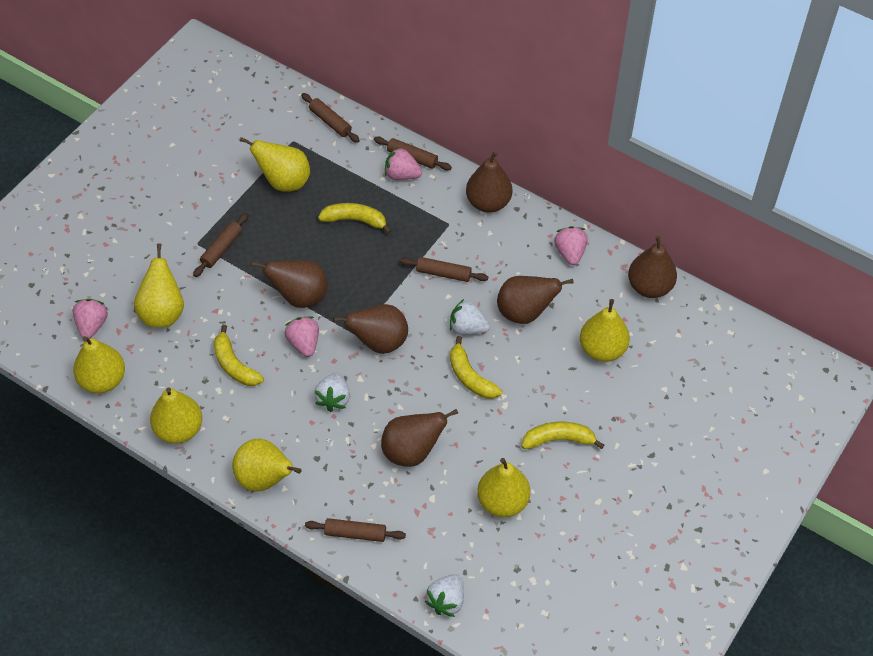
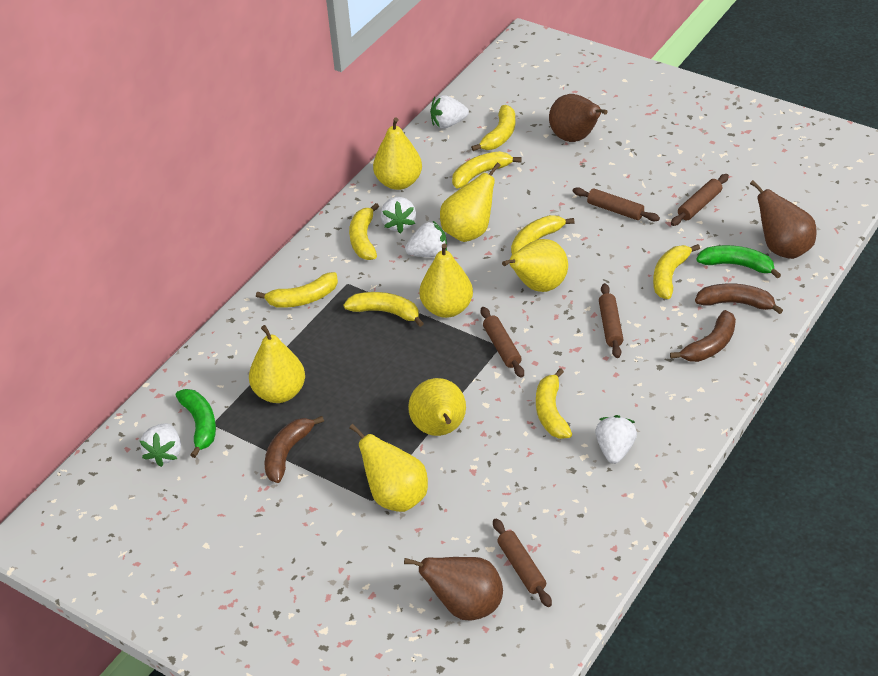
brown banana: none = 0 -> [265,416,324,483] [670,310,736,362] [695,283,783,314] = 3
brown pear: [251,260,328,308] [333,304,408,354] [381,409,458,467] [466,151,512,212] [497,276,574,324] [628,236,677,298] = 6 -> [404,557,503,621] [549,94,608,142] [750,180,817,259] = 3
green banana: none = 0 -> [175,389,216,458] [696,245,781,279] = 2
pink strawberry: [72,299,108,339] [285,316,319,357] [385,147,422,180] [554,226,588,265] = 4 -> none = 0
white strawberry: [314,373,350,412] [425,574,464,617] [450,299,490,335] = 3 -> [140,423,181,467] [381,197,416,234] [405,221,447,257] [430,95,469,129] [595,415,637,464] = 5
yellow banana: [214,325,264,386] [318,203,392,234] [450,336,502,399] [522,422,604,449] = 4 -> [256,272,338,308] [344,292,424,327] [349,203,379,260] [452,151,522,188] [471,105,515,151] [511,215,575,255] [536,368,572,439] [653,244,700,299] = 8

